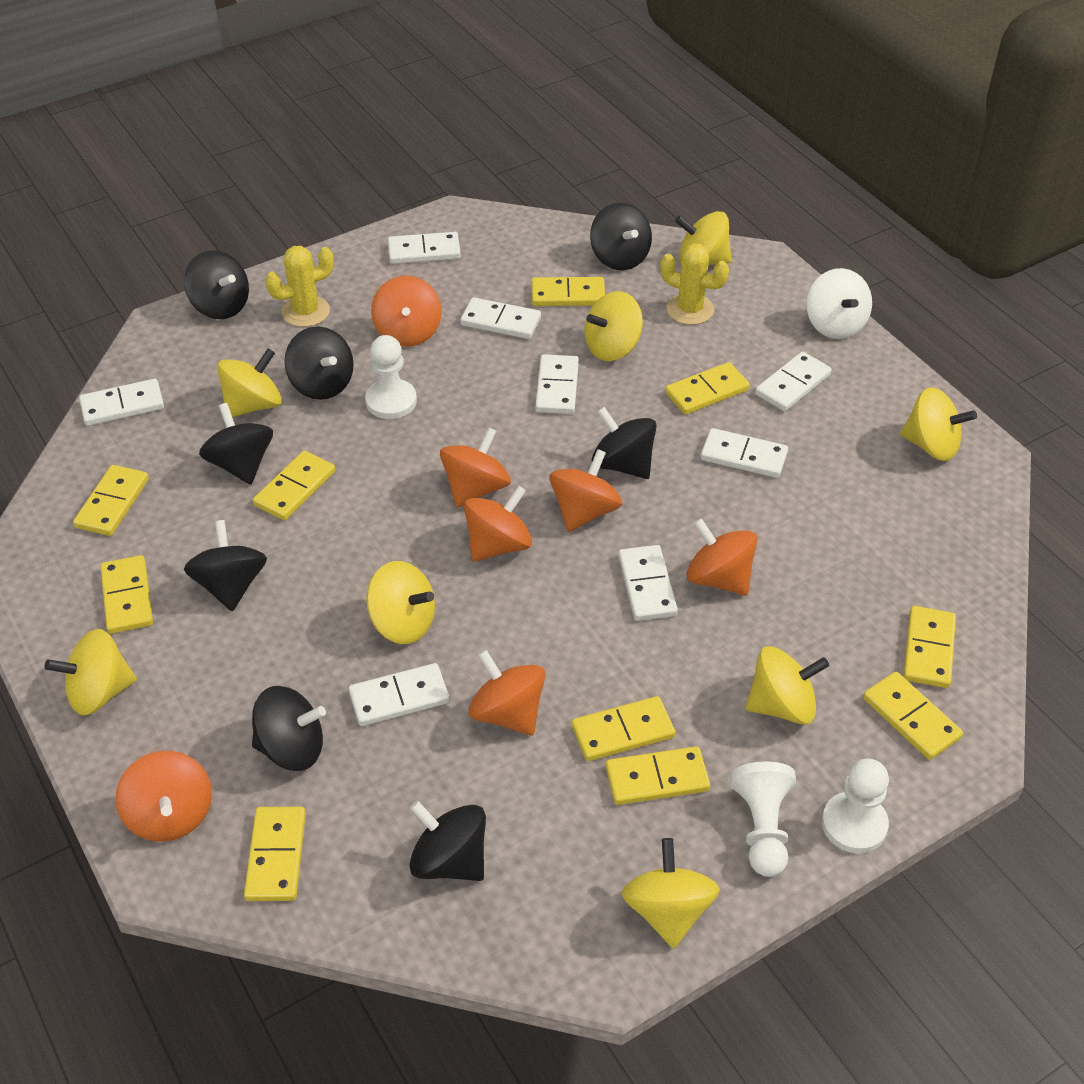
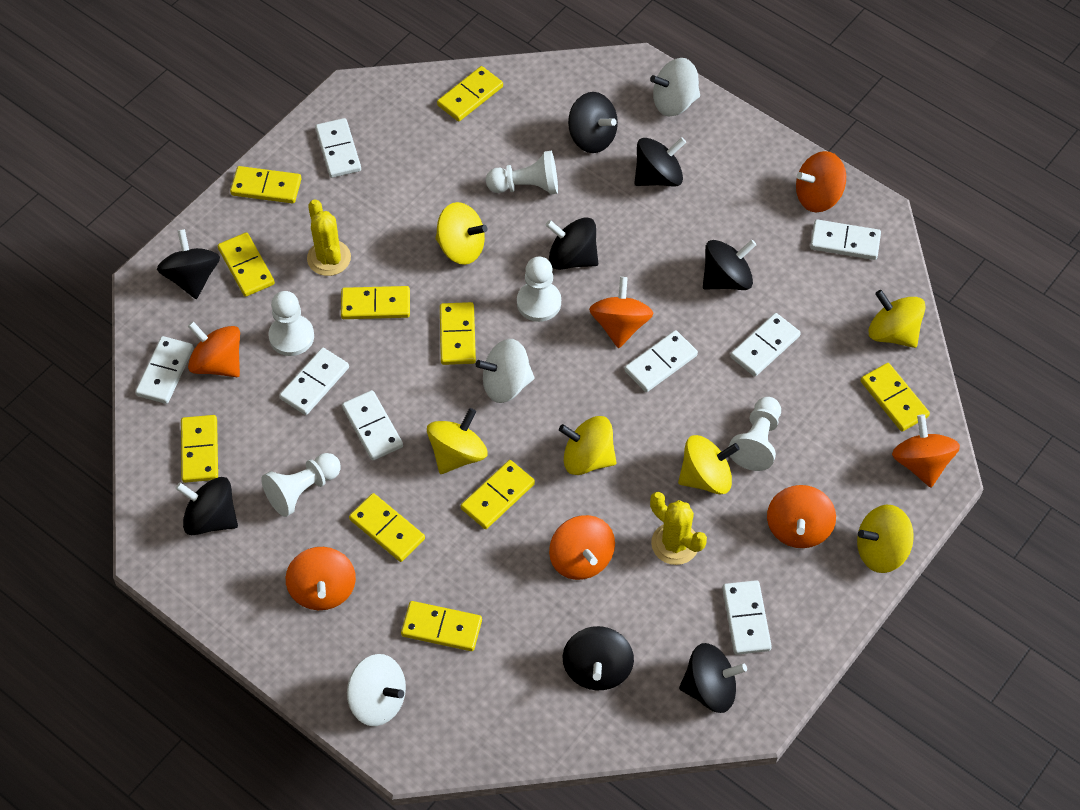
white pawn: [365,335,417,419] [730,762,796,877] [822,759,889,853] = 3 -> [261,453,341,517] [268,291,314,356] [486,151,558,194] [517,257,561,322] [729,397,781,471] = 5
white spinning top: [807,268,872,339] = 1 -> [347,654,406,726] [475,339,534,403] [650,58,700,117] = 3
yellow spinning top: [45,629,137,716] [217,349,282,417] [366,561,435,644] [585,291,643,361] [622,838,720,949] [675,211,732,265] [746,646,829,725] [900,387,977,461] = 8 -> [427,408,488,474] [435,202,487,265] [559,416,617,475] [678,435,739,495] [857,505,914,573] [868,290,926,348] = 6

